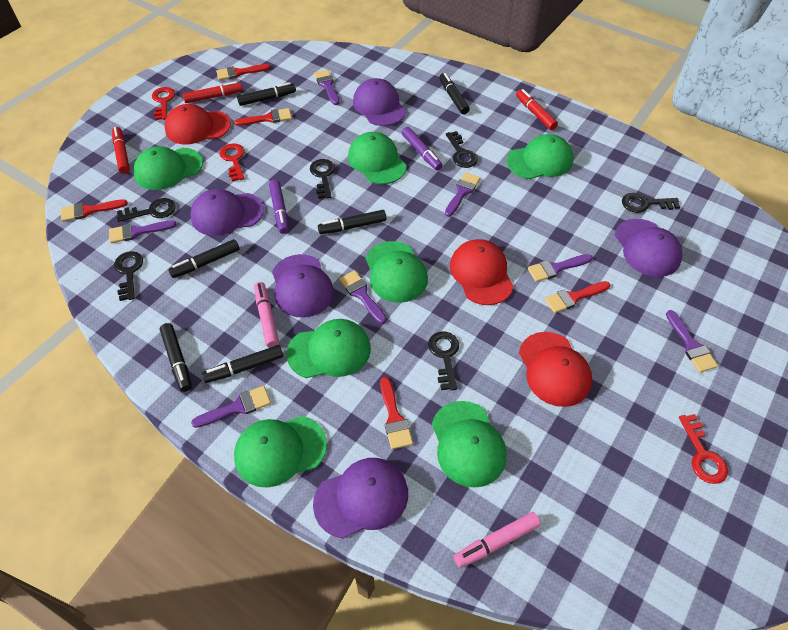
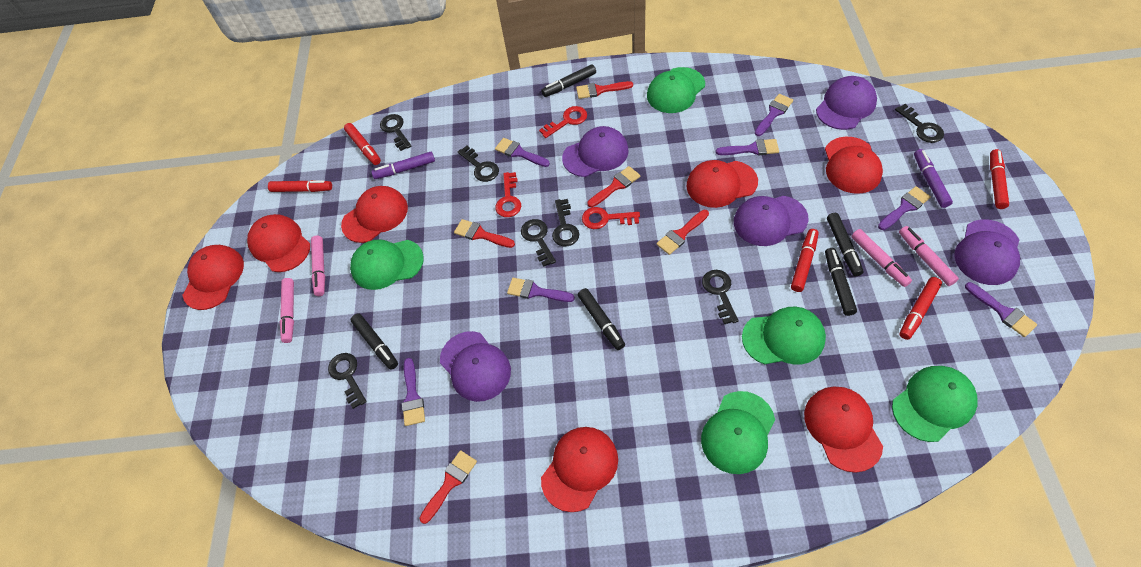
black key: [114,251,143,301] [117,198,176,222] [310,159,335,199] [428,332,459,390] [446,131,478,168] [622,193,680,213] = 6 -> [328,353,367,409] [380,114,412,151] [458,146,499,182] [521,219,556,267] [552,199,579,247] [702,270,739,324] [895,104,944,143] = 7
black marker: [160,323,192,392] [168,239,240,278] [202,345,283,383] [237,82,296,106] [318,210,387,234] [439,73,470,115] = 6 -> [351,313,398,370] [541,64,596,97] [578,288,625,350] [825,248,857,316] [827,213,864,276] = 5
green cap: [133,146,203,190] [234,416,327,487] [287,319,371,378] [348,132,407,184] [366,241,428,303] [432,401,506,488] [507,134,573,179] = 7 -> [350,239,424,290] [647,67,705,113] [701,391,775,474] [742,307,826,365] [892,366,978,442] = 5
pink marker: [254,282,279,348] [453,512,541,568] = 2 -> [280,278,294,343] [311,236,325,296] [851,229,912,287] [899,226,959,286] = 4
red cap: [165,104,231,144] [450,239,514,305] [519,332,592,407] = 3 -> [182,245,244,310] [247,214,310,272] [341,186,408,243] [541,427,618,512] [687,160,758,208] [804,387,883,473] [825,137,883,194] = 7
red marker: [112,127,130,174] [183,81,243,103] [516,89,558,130] = 3 -> [268,180,332,192] [344,123,381,165] [791,229,819,292] [899,277,942,340] [990,149,1009,209] = 5

